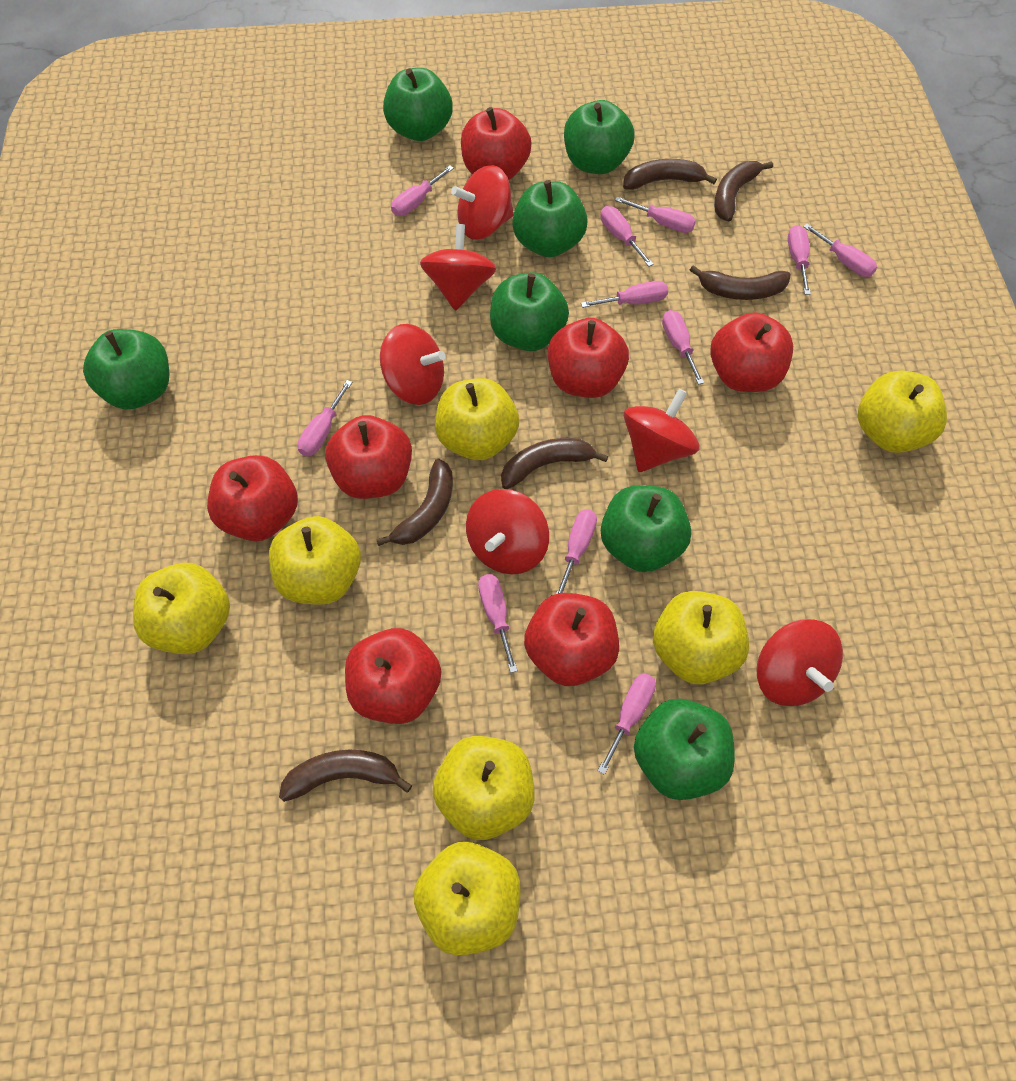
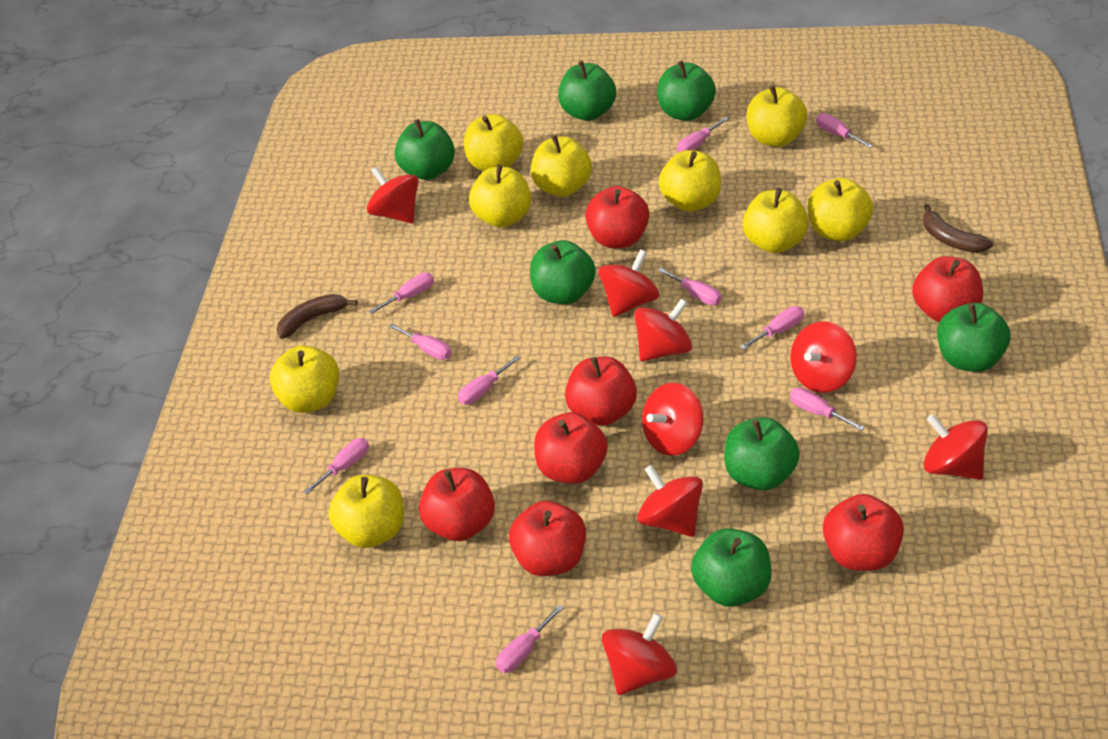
brown banana: [279,750,412,802] [376,459,453,546] [501,438,608,489] [623,159,717,190] [690,265,791,300] [714,161,773,222] = 6 -> [277,294,358,339] [923,204,993,253] = 2
pink screwdriver: [297,380,352,456] [391,166,454,216] [478,574,518,673] [556,509,597,594] [581,281,668,308] [598,673,656,775] [600,206,654,267] [615,197,696,233] [662,310,704,385] [788,225,811,295] [803,224,877,277] = 11 -> [303,438,369,495] [368,273,434,314] [389,324,452,360] [458,355,521,405] [496,605,564,673] [657,268,722,305] [677,117,728,153] [740,306,804,350] [790,387,865,431] [816,113,873,148] = 10
red spinning top: [380,324,445,405] [420,224,496,311] [451,165,514,240] [466,489,549,574] [624,389,700,472] [756,619,843,706] = 6 -> [367,166,419,223] [599,249,660,317] [602,613,677,695] [634,299,692,361] [637,465,703,537] [642,383,703,456] [790,321,857,393] [923,414,988,480] = 8
yellow apple: [133,563,230,654] [269,516,361,605] [414,842,521,956] [432,736,535,840] [435,378,519,460] [653,591,749,684] [858,371,947,453] = 7 -> [270,346,339,413] [329,475,404,548] [464,114,523,171] [469,164,531,228] [531,135,592,197] [659,150,721,212] [743,188,809,253] [747,85,807,147] [808,178,873,241] = 9

